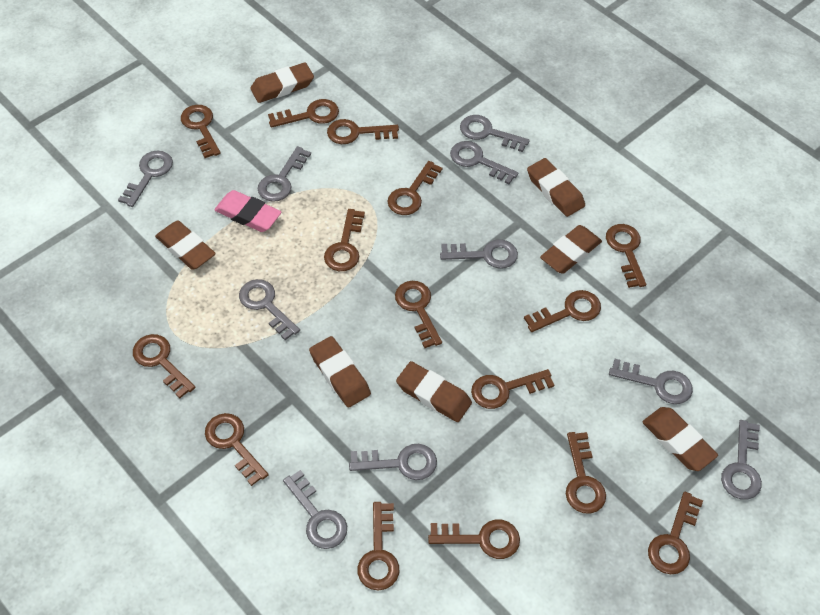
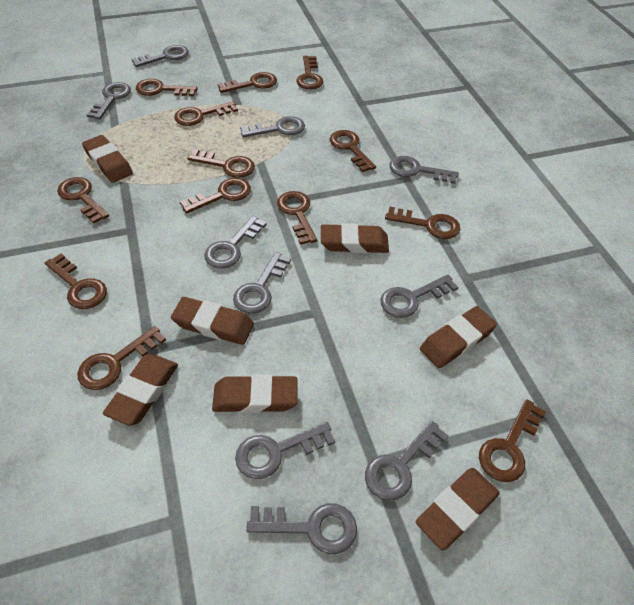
brown key: [133,334,196,398] [181,105,221,158] [205,413,269,486] [268,99,339,128] [324,209,365,271] [327,119,399,144] [357,502,399,591] [387,161,442,215] [395,281,442,348] [428,520,520,559] [471,369,554,409] [524,290,601,332] [566,432,606,514] [606,224,646,288] [648,491,703,575] = 15 -> [45,254,107,309] [57,177,109,224] [77,326,166,390] [136,79,198,96] [174,101,238,126] [180,178,251,214] [187,149,255,178] [217,72,277,93] [277,191,317,245] [296,56,323,89] [330,130,376,172] [385,207,460,239] [479,399,546,482] = 13
pink eraser: [214,190,282,232] = 1 -> none = 0

